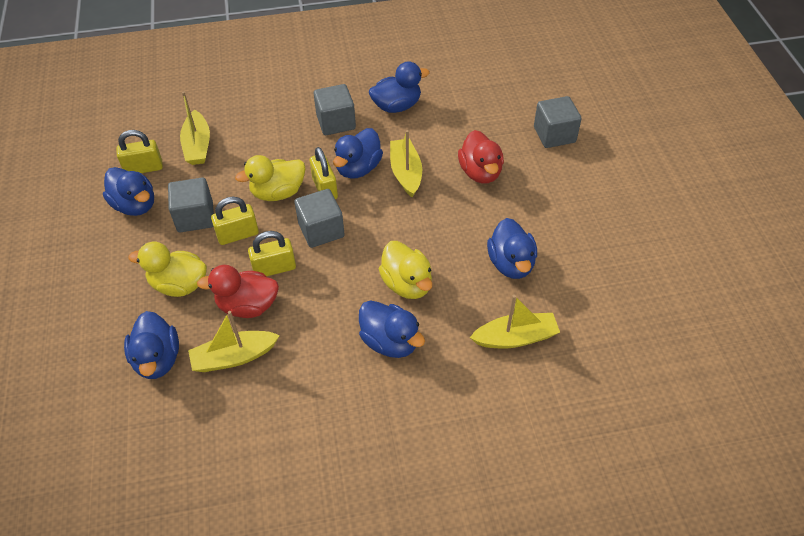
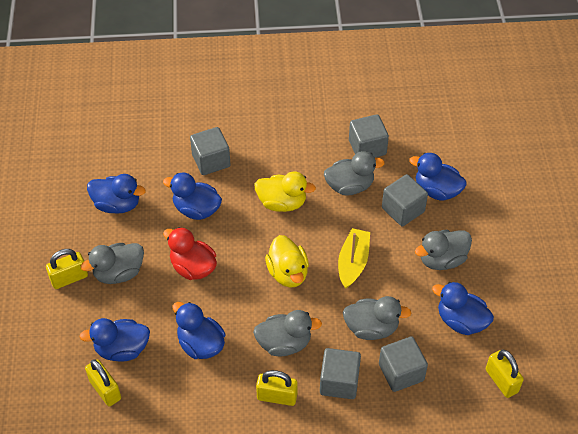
grey cube: [168,177,214,232] [294,189,345,248] [314,84,356,135] [534,96,582,148] = 4 -> [190,127,231,175] [320,348,361,399] [349,114,389,158] [379,336,428,392] [382,174,428,226] = 5
grey duck: none = 0 -> [81,243,144,284] [253,310,322,356] [324,151,385,196] [343,296,411,340] [415,230,472,270] = 5
red duck: [197,265,279,318] [458,130,504,183] = 2 -> [163,227,217,280] = 1
yellow boat: [180,91,210,165] [188,311,280,372] [390,130,422,197] [470,295,560,349] = 4 -> [338,228,370,288] = 1
yellow duck: [129,242,207,297] [235,155,305,201] [379,241,433,299] = 3 -> [254,171,316,212] [265,235,309,288] = 2

